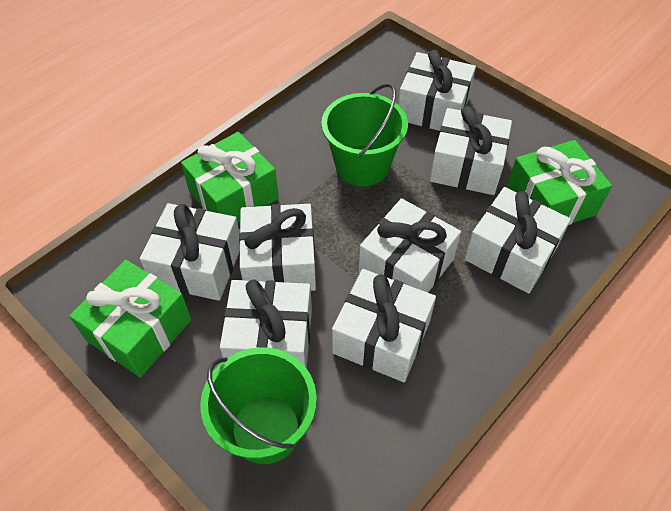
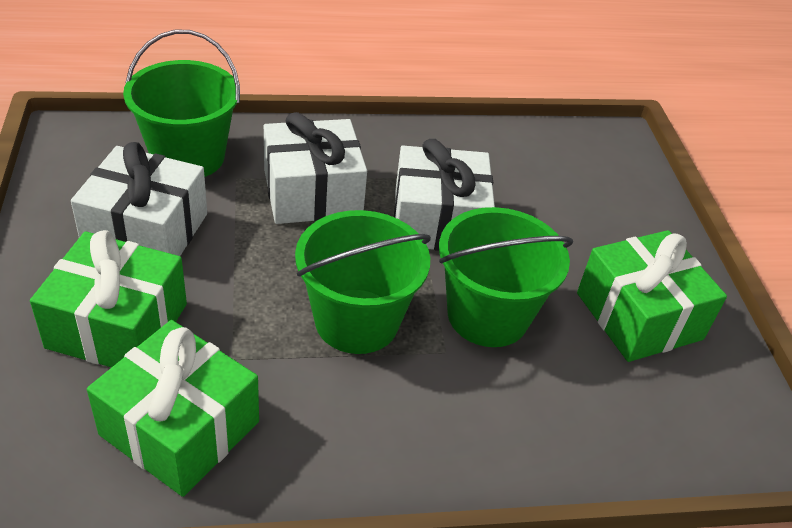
green bucket: [200,347,317,464] [321,83,408,186] = 2 -> [123,30,240,177] [295,210,431,354] [439,207,573,347] = 3
white gift: [140,203,240,301] [220,280,312,369] [239,204,316,291] [332,269,436,382] [358,198,461,293] [398,50,476,131] [430,106,512,195] [465,187,571,294] = 8 -> [71,142,207,256] [264,112,367,224] [394,139,495,251] = 3

